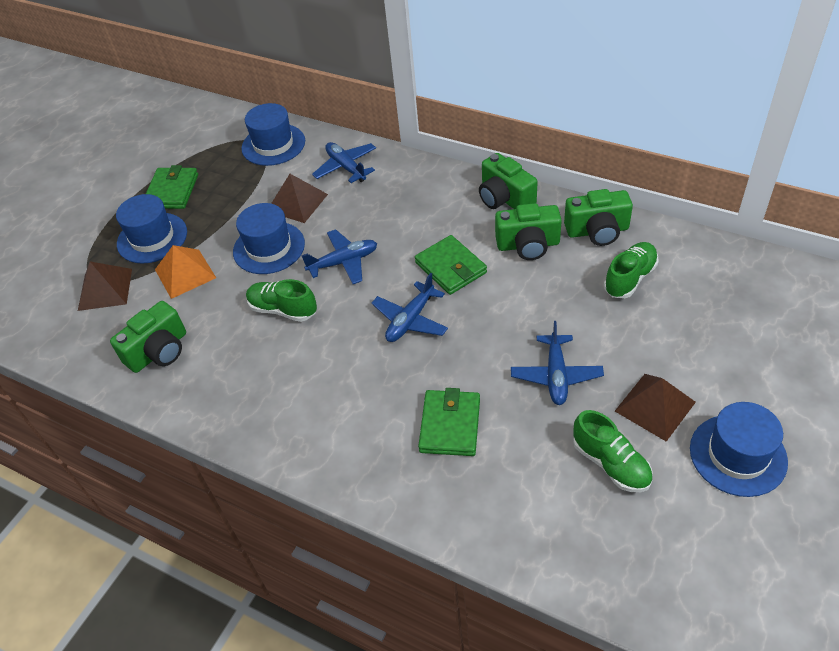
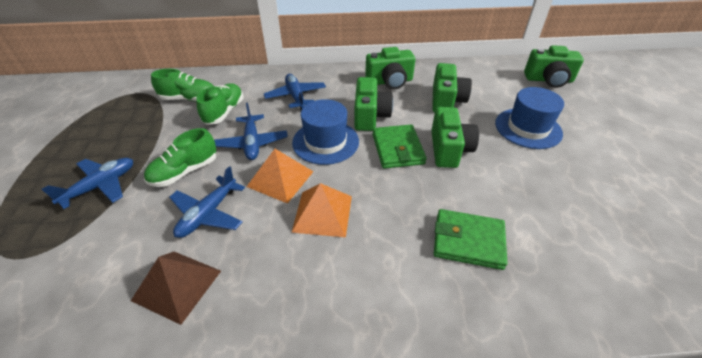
blue hat: [116,194,187,264] [233,203,305,274] [241,103,305,166] [690,402,788,497] = 4 -> [292,99,359,165] [495,87,564,149] = 2
brown pyramid: [78,261,132,311] [271,174,328,223] [615,374,696,442] = 3 -> [131,252,221,325] = 1
green camera: [110,301,186,373] [479,153,538,209] [495,203,562,260] [564,189,633,246] = 4 -> [354,77,393,131] [365,47,416,89] [431,107,479,168] [432,63,472,112] [524,45,584,88] = 5
green wallet: [146,165,198,209] [415,235,487,295] [418,388,480,456] = 3 -> [372,125,427,169] [434,209,507,270] = 2
orange pyramid: [155,245,216,299] = 1 -> [247,149,314,204] [291,183,352,237] = 2

